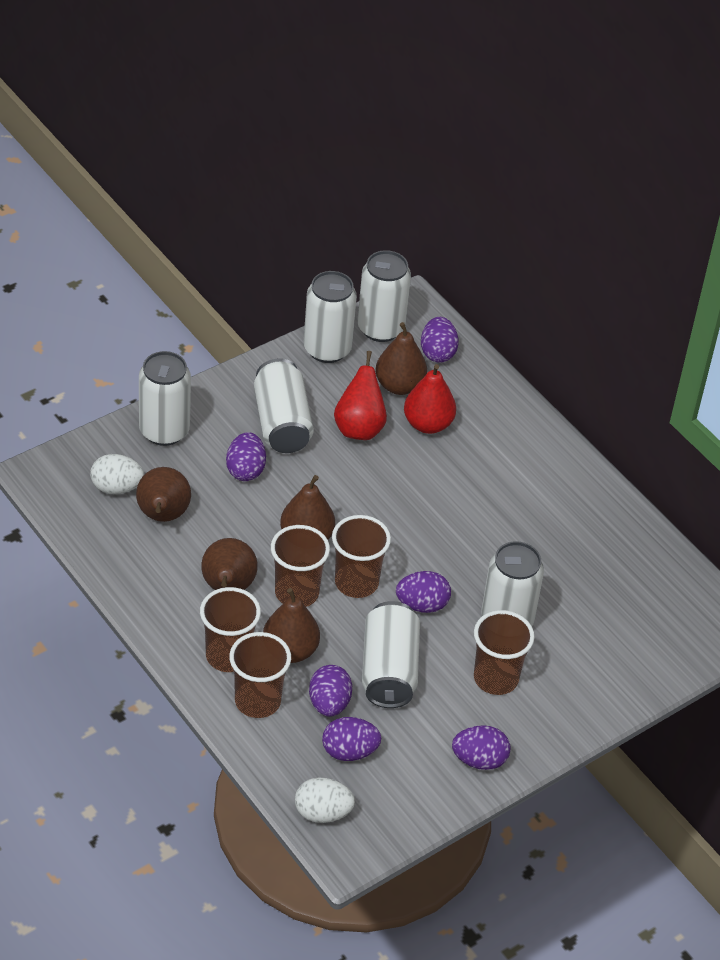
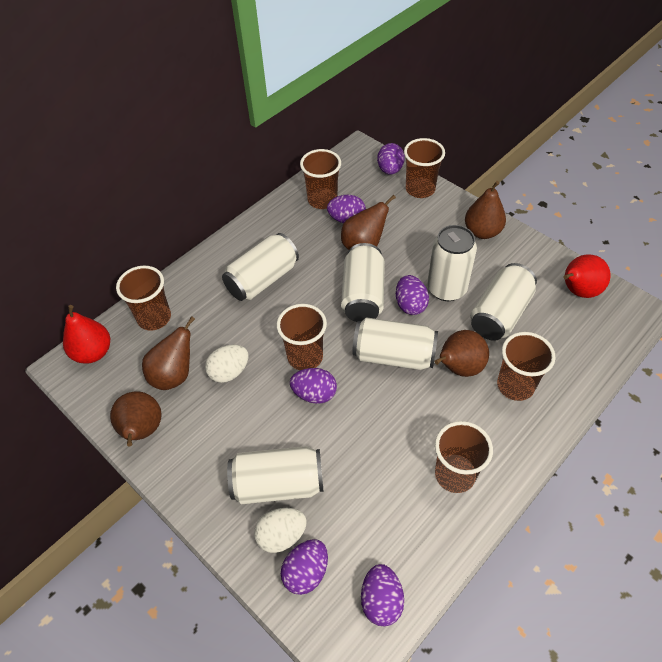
brown cup: [200,587,261,672] [229,632,291,718] [271,525,330,607] [332,515,391,598] [474,610,535,695] = 5 -> [116,266,171,331] [276,304,327,370] [300,149,341,209] [404,138,445,198] [435,421,493,493] [497,332,556,401] = 6

